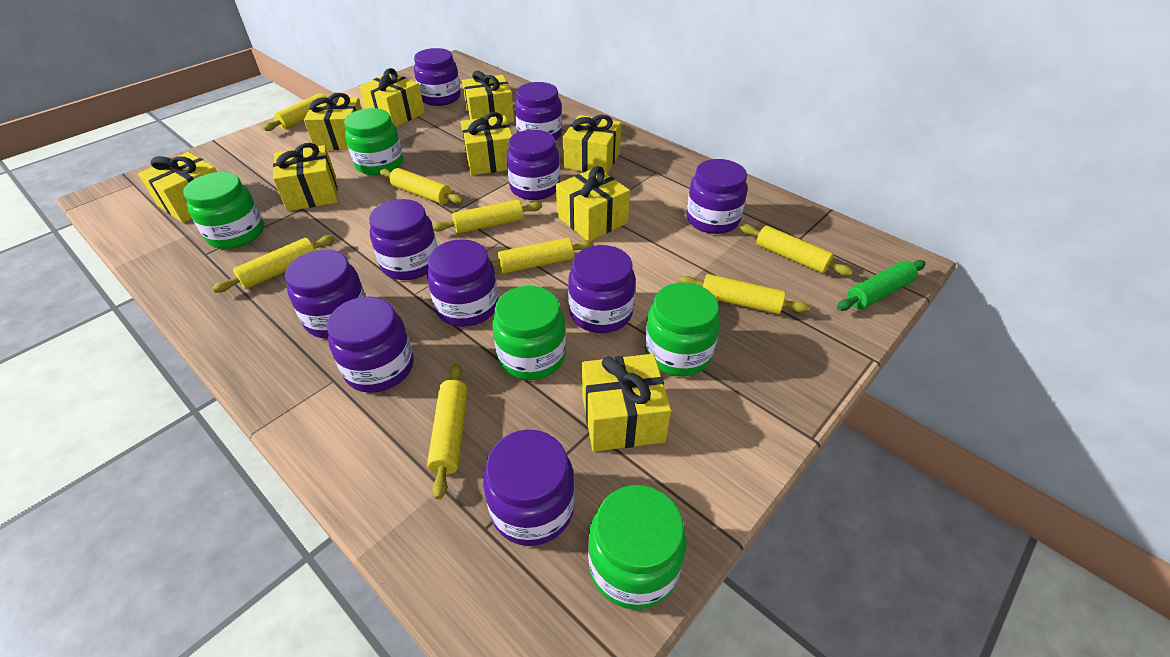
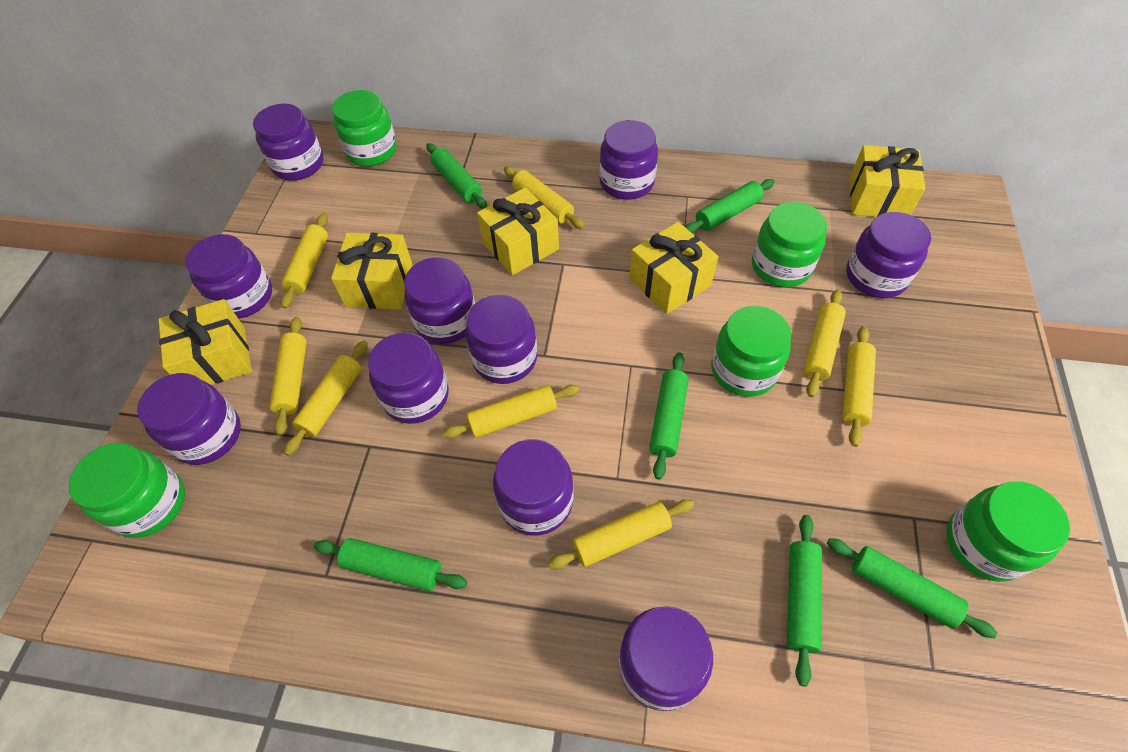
green rolling pin: [837,260,926,311] = 1 -> [314,538,467,591] [426,143,487,209] [649,352,689,480] [685,179,775,233] [787,515,822,687] [827,538,997,638] = 6
yellow gift: [138,152,217,223] [273,143,338,211] [304,93,362,150] [359,68,425,127] [461,112,512,175] [462,71,514,123] [556,166,630,241] [563,115,621,174] [582,354,671,452] = 9 -> [158,299,252,385] [331,233,412,309] [477,188,559,275] [629,222,718,314] [850,145,925,217] = 5

